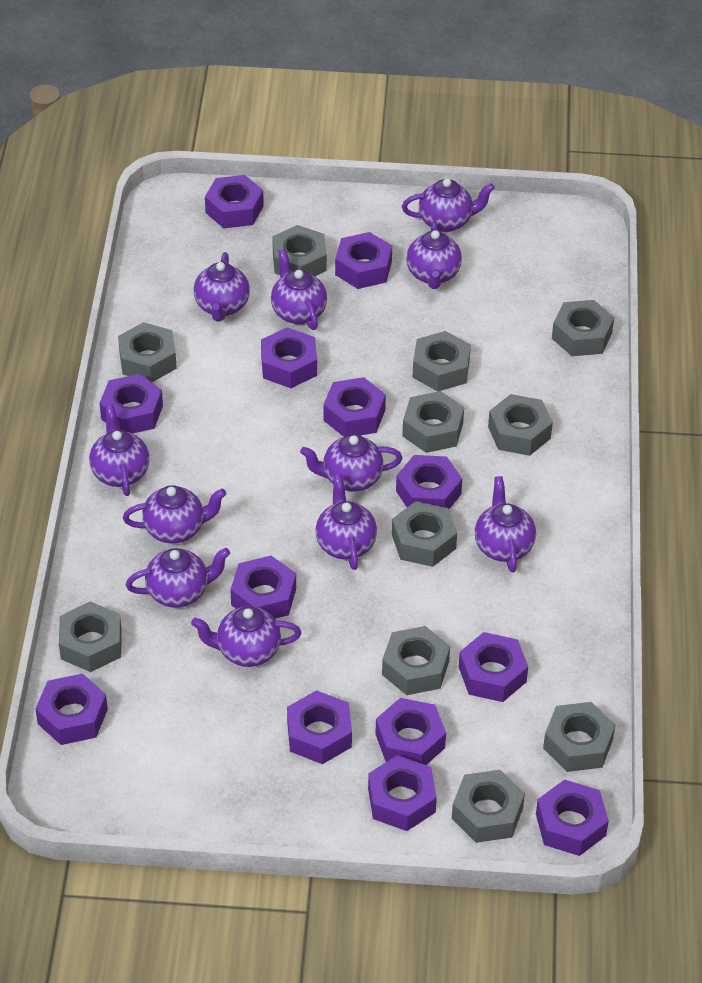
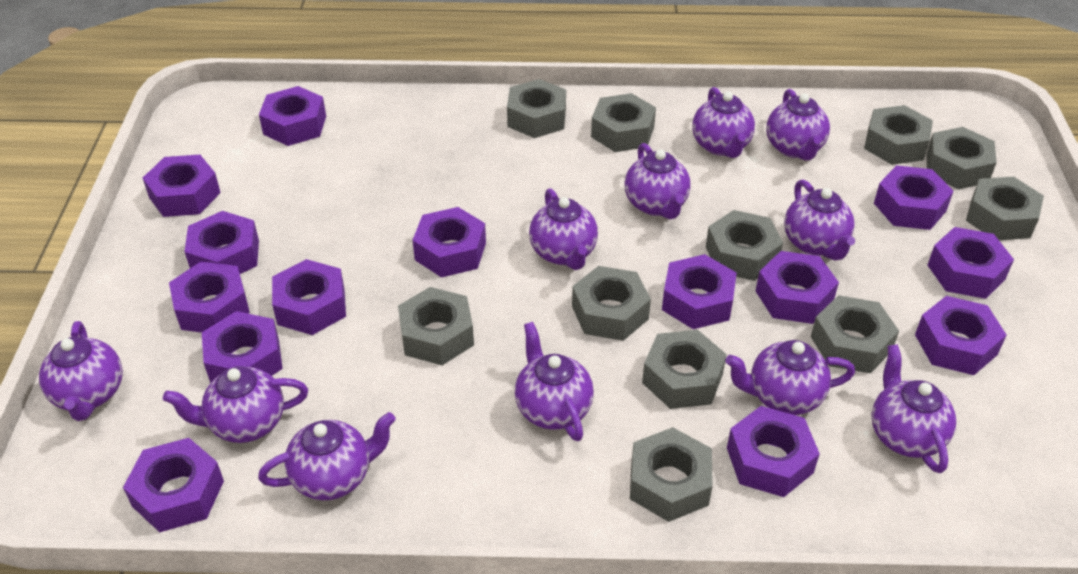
purple nut: [35,674,108,745] [100,374,163,434] [205,175,264,228] [230,556,296,619] [261,327,317,388] [287,690,352,764] [323,377,386,437] [335,232,392,289] [368,755,437,831] [375,698,446,765] [396,455,462,509] [459,632,528,702] [536,779,609,856] = 13 -> [123,438,224,532] [143,155,221,217] [169,261,250,333] [185,211,259,274] [202,311,283,383] [259,86,326,146] [272,259,346,335] [413,207,486,278] [662,254,737,329] [727,406,820,497] [756,251,839,324] [874,165,953,230] [915,296,1007,375] [928,227,1014,299] = 14

